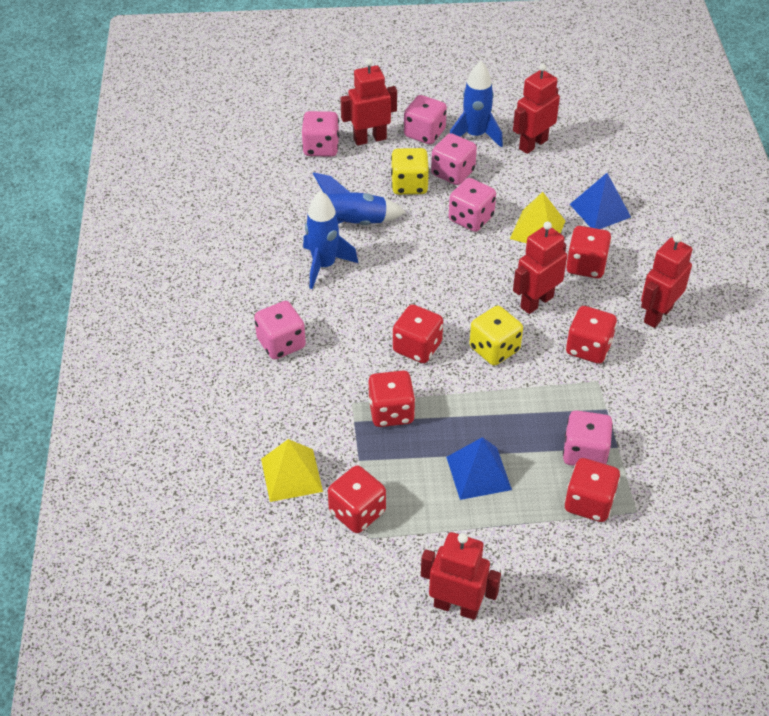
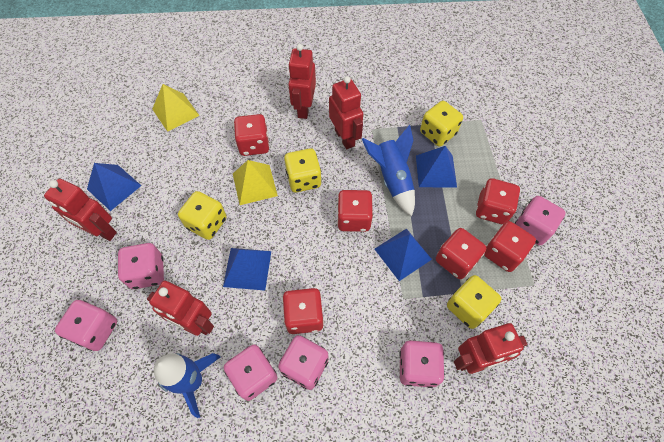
blue pyramid: [446,437,512,500] [570,173,631,229] = 2 -> [87,163,142,211] [223,248,271,291] [375,228,432,281] [416,146,457,188] = 4
blue rocket: [303,190,358,289] [313,172,405,225] [450,61,503,148] = 3 -> [154,353,220,418] [362,125,415,216] = 2
yellow dice: [391,148,429,195] [469,306,523,366] = 2 -> [178,191,227,240] [284,148,322,193] [420,101,463,147] [447,275,501,329] = 4

